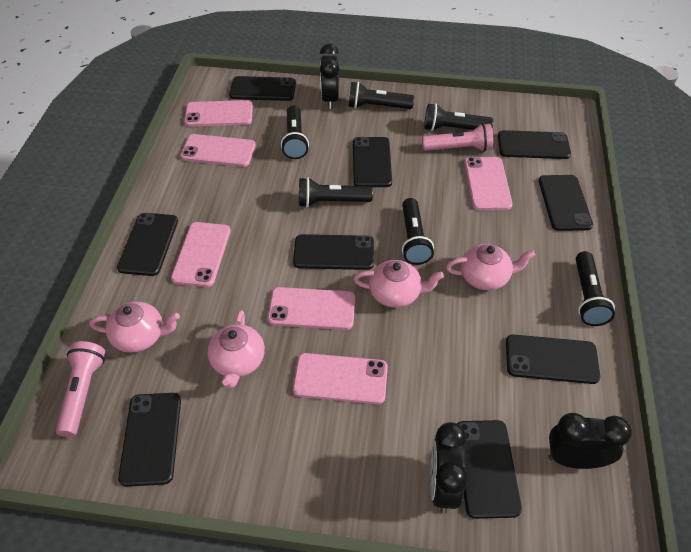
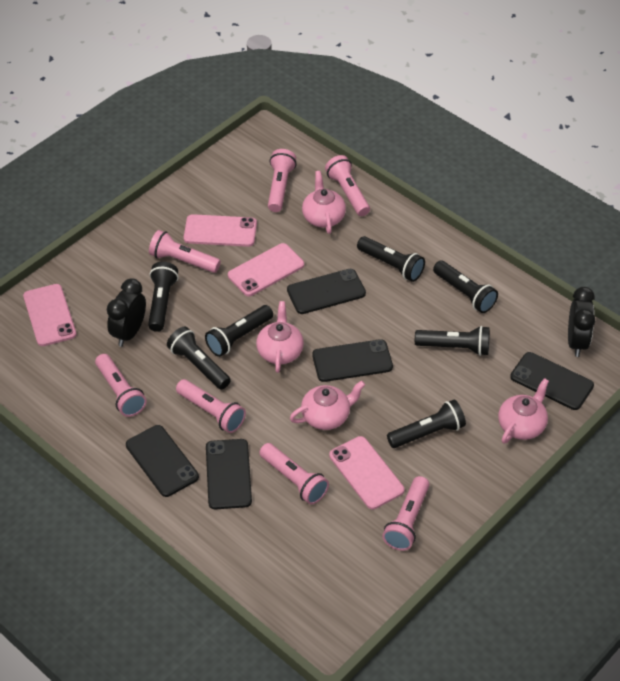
black clock: [320,44,339,109] [430,422,468,513] [548,413,632,469] = 3 -> [107,278,146,347] [568,287,595,357] = 2
black flashlight: [281,105,309,159] [299,177,373,207] [348,82,414,109] [402,198,434,265] [424,103,493,131] [576,251,615,326] = 6 -> [148,262,179,332] [167,327,231,390] [205,305,273,357] [357,236,425,282] [387,399,466,448] [415,326,490,356] [433,260,498,313] = 7
black phone: [117,213,178,276] [118,393,181,487] [229,76,296,101] [293,234,374,270] [353,137,392,187] [457,420,522,519] [498,130,571,159] [506,334,600,384] [539,175,593,231] = 9 -> [126,425,199,497] [206,439,252,509] [287,269,366,314] [312,339,393,382] [510,352,594,410] = 5
pink flashlight: [56,341,105,437] [422,123,493,152] = 2 -> [95,354,147,417] [149,230,221,273] [176,379,246,433] [259,443,329,505] [268,149,297,212] [325,155,370,216] [382,476,429,551] = 7
pink phone: [171,222,231,287] [180,134,256,167] [184,100,253,127] [268,287,355,330] [293,353,388,404] [464,157,513,210] = 6 -> [23,284,76,346] [184,214,257,247] [228,243,304,296] [329,436,404,509] = 4

